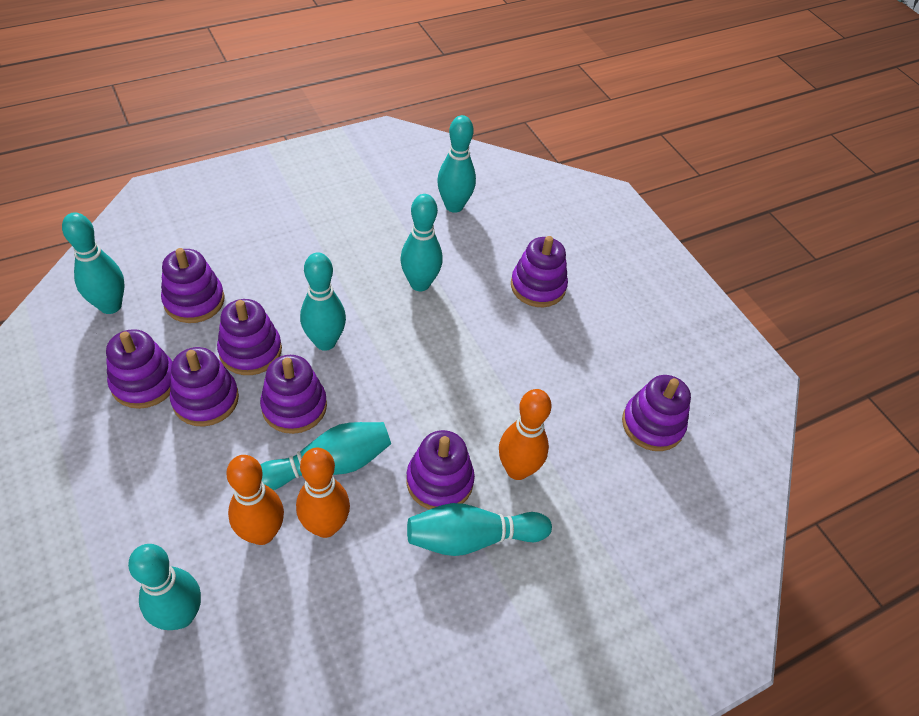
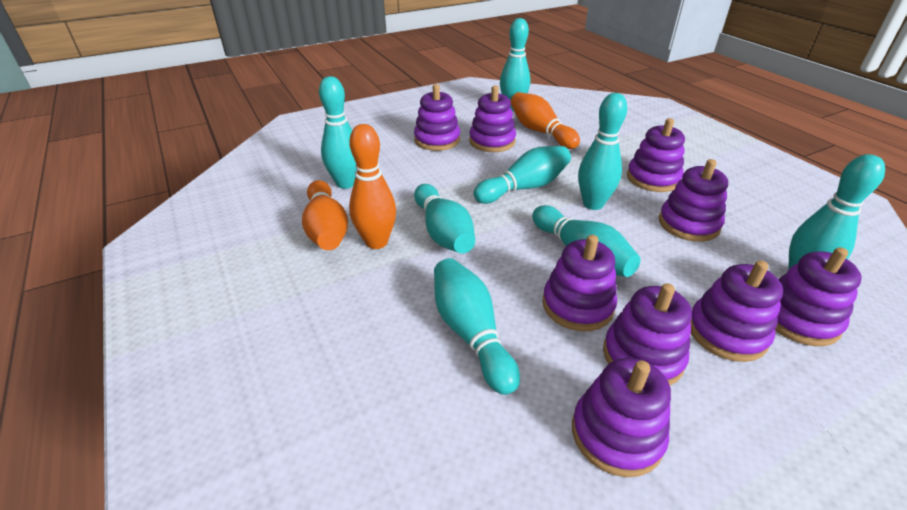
purple stacking toy: [106,329,172,409] [161,248,225,323] [170,347,239,426] [217,299,282,375] [260,355,327,434] [406,430,475,510] [511,236,568,307] [622,375,691,451] = 8 -> [414,84,460,151] [469,86,516,152] [542,235,617,331] [572,358,671,477] [603,283,692,385] [627,118,685,192] [659,159,728,242] [690,261,783,362] [775,247,862,346] = 9
turquoise bowling pin: [62,212,125,314] [128,544,201,630] [261,422,391,490] [300,253,346,351] [400,194,443,291] [407,503,552,556] [437,115,476,213] = 7 -> [319,76,357,189] [414,184,475,254] [434,258,520,395] [474,146,571,204] [500,18,530,111] [532,205,641,277] [578,93,627,210] [788,154,885,270] = 8

